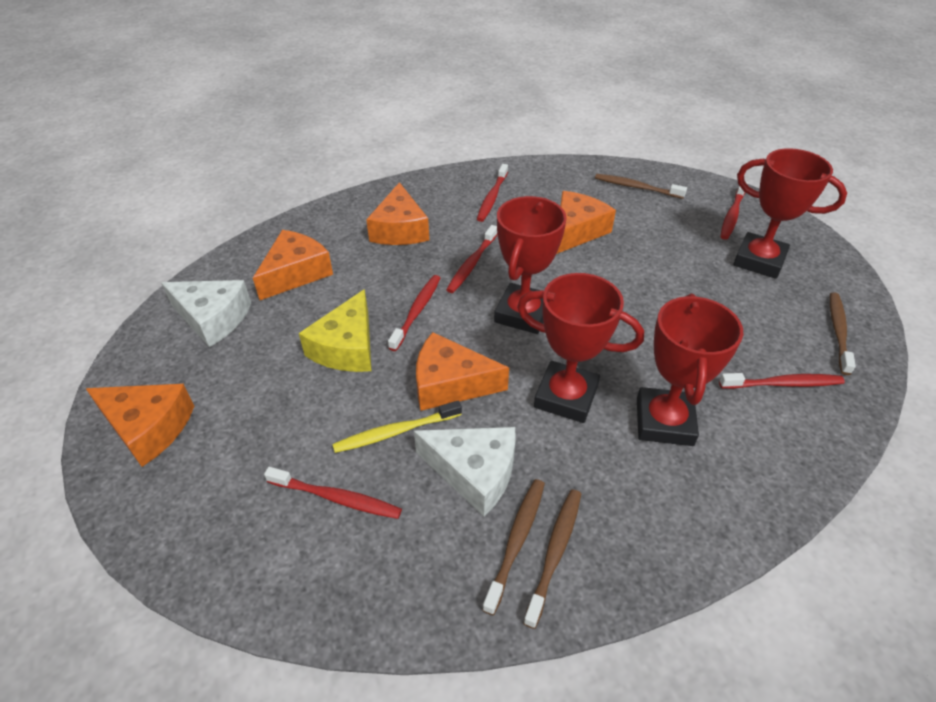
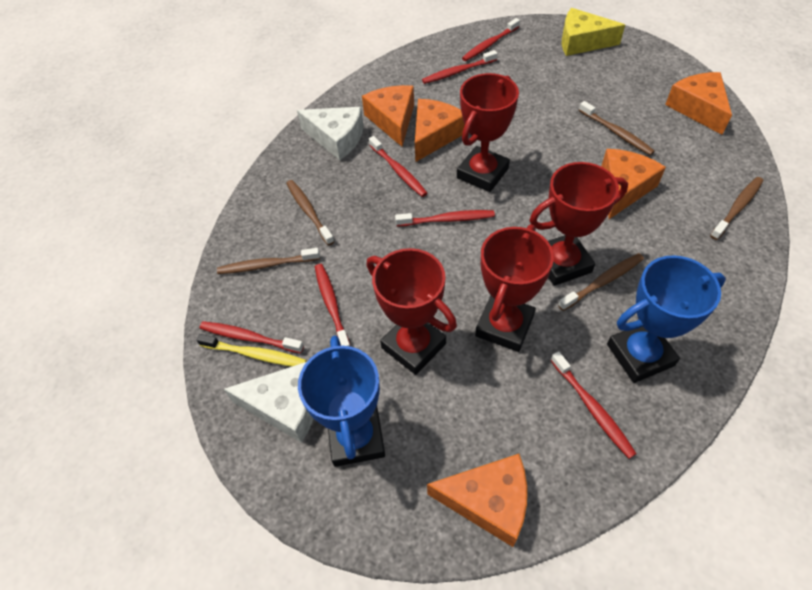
blue trophy: none = 0 -> [298,335,385,467] [607,255,726,383] = 2
brown toothbrush: [482,479,545,615] [523,489,581,629] [595,174,687,199] [830,292,856,375] = 4 -> [217,248,320,274] [286,180,334,245] [558,253,644,311] [579,101,655,155] [710,177,763,240] = 5
red toothbrush: [264,467,402,519] [388,275,440,351] [446,225,497,293] [477,164,508,222] [719,373,845,389] [720,182,748,240] = 6 -> [199,321,304,353] [315,264,350,346] [369,136,427,197] [395,210,495,226] [422,50,497,84] [462,18,520,61] [551,351,637,459] = 7

